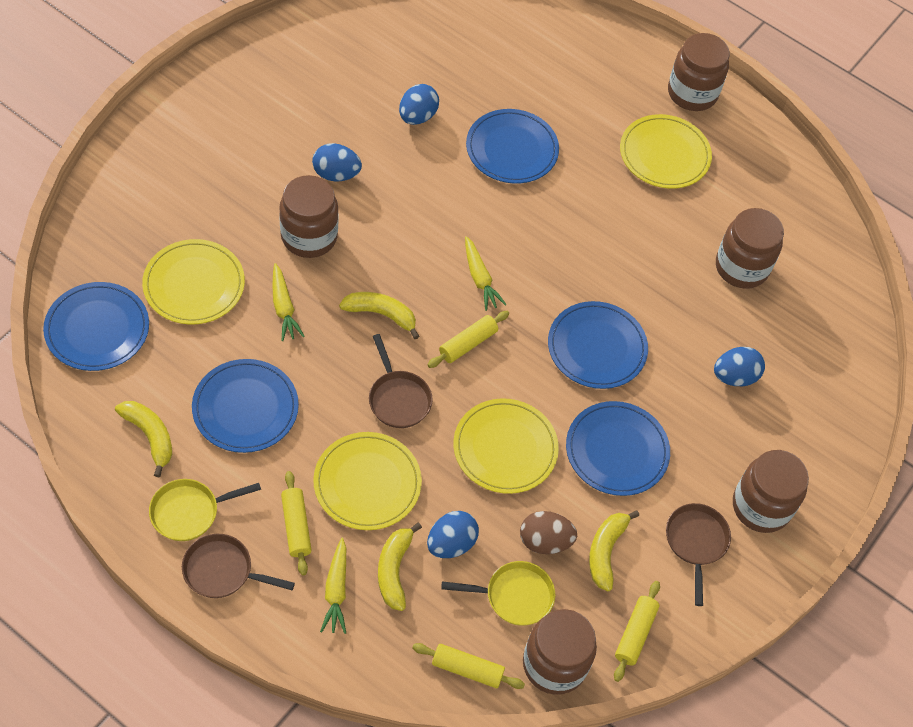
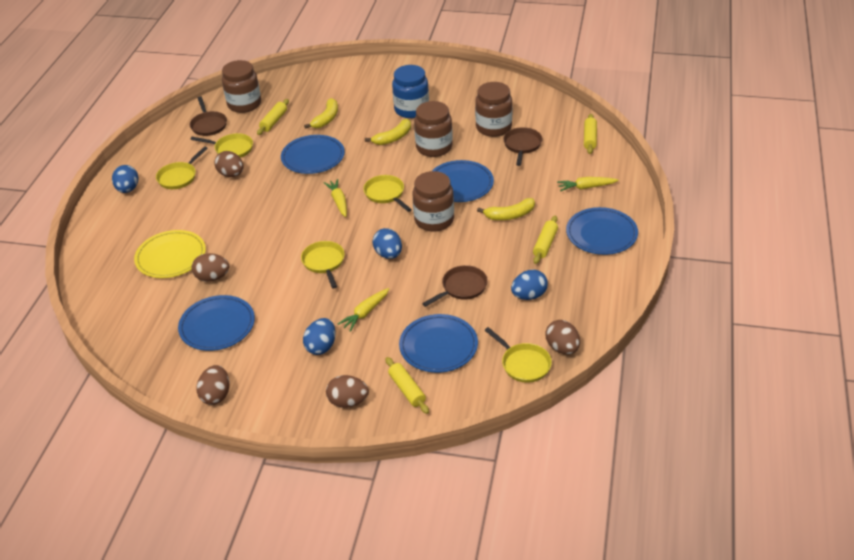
blue jar: none = 0 -> [392,65,429,118] = 1
brown egg: [520,511,577,554] = 1 -> [192,253,229,282] [197,365,229,405] [214,151,244,177] [326,375,369,408] [545,320,580,354] = 5
brown jar: [279,175,339,258] [523,609,597,695] [668,33,730,111] [716,208,784,289] [733,450,809,533] = 5 -> [222,60,261,113] [413,171,454,232] [414,101,453,157] [475,82,512,137] = 4
yellow banana: [115,401,172,477] [339,292,420,339] [378,523,422,611] [589,510,639,591] = 4 -> [304,98,338,129] [365,119,411,145] [477,198,535,220] = 3
yellow pan: [149,479,261,541] [441,561,555,626] = 2 -> [156,147,208,189] [190,133,253,158] [301,241,345,289] [363,175,412,212] [485,327,552,383] = 5
yellow plate: [142,239,245,325] [313,432,422,530] [453,398,559,494] [620,114,712,189] = 4 -> [134,230,206,278] = 1

